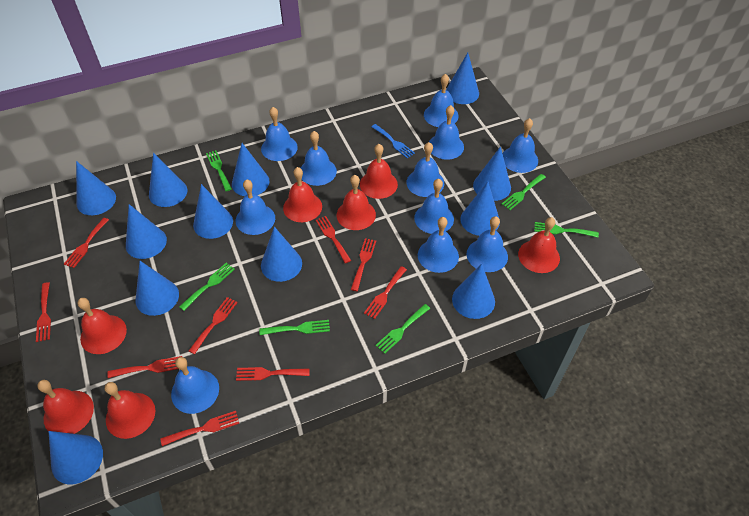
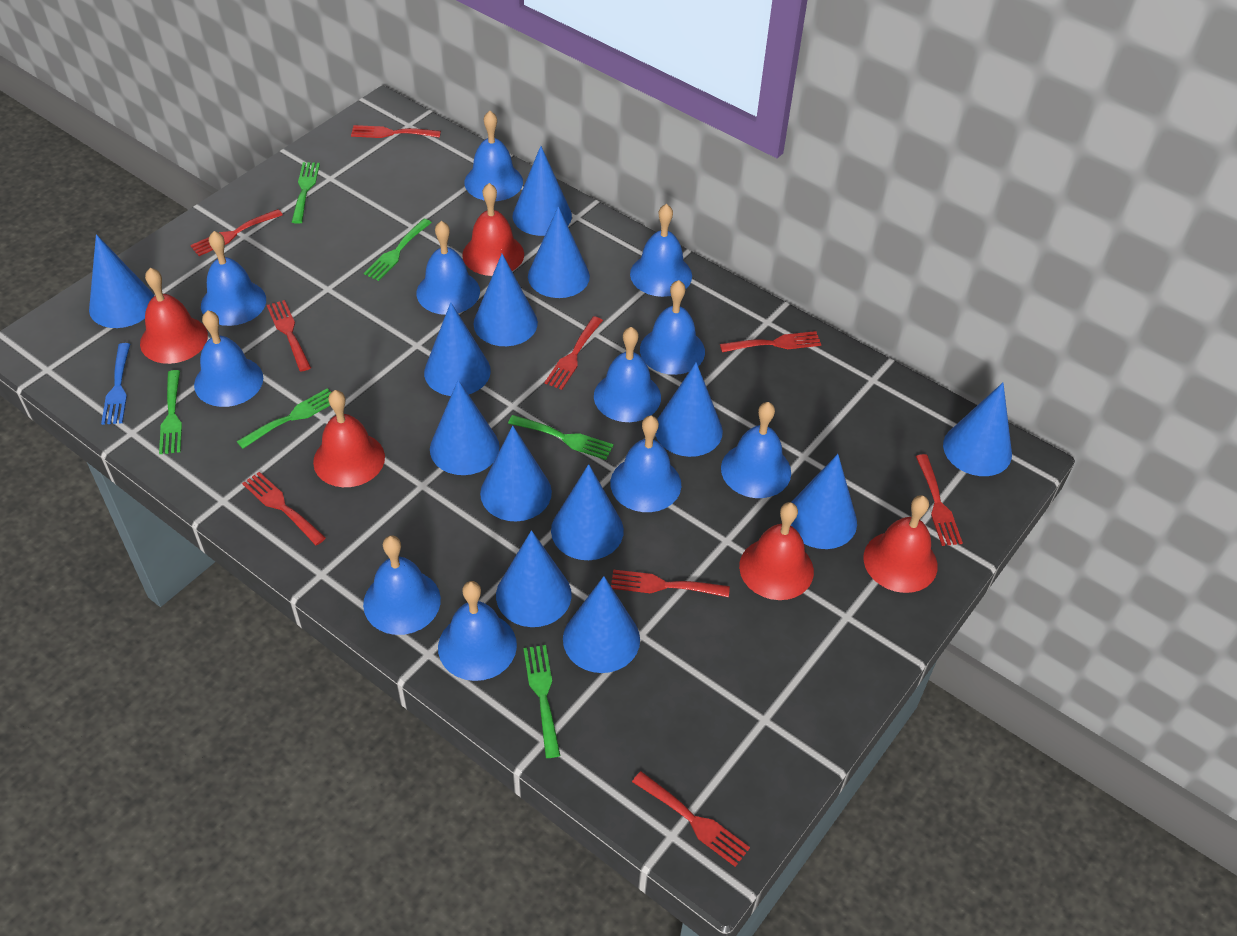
blue cone: [48,431,103,484] [76,161,116,215] [126,204,167,259] [136,261,179,316] [149,153,187,207] [193,184,233,239] [232,143,270,196] [261,227,302,282] [446,53,479,104] [452,264,495,319] [460,181,500,236] [473,147,511,201] = 12 -> [89,234,154,328] [424,302,491,396] [430,380,500,475] [473,254,538,346] [480,425,552,521] [496,530,572,627] [513,146,572,236] [528,206,590,298] [551,464,624,560] [563,576,640,673] [655,362,723,457] [791,454,857,549] [943,383,1012,476] = 13
red bell: [37,380,94,434] [77,298,127,354] [105,382,155,439] [283,167,322,222] [337,175,376,230] [360,144,398,199] [518,217,560,273] = 7 -> [140,268,208,364] [313,390,385,487] [462,183,524,276] [739,502,814,600] [863,495,938,593] = 5

